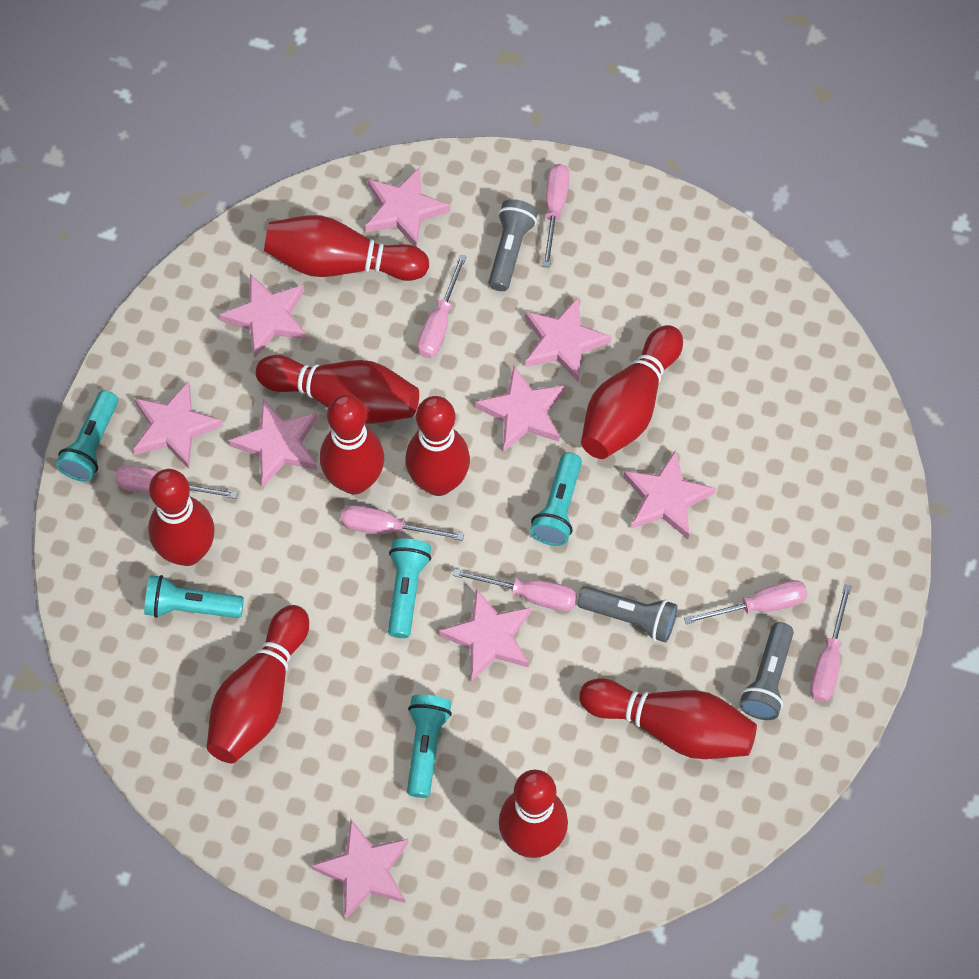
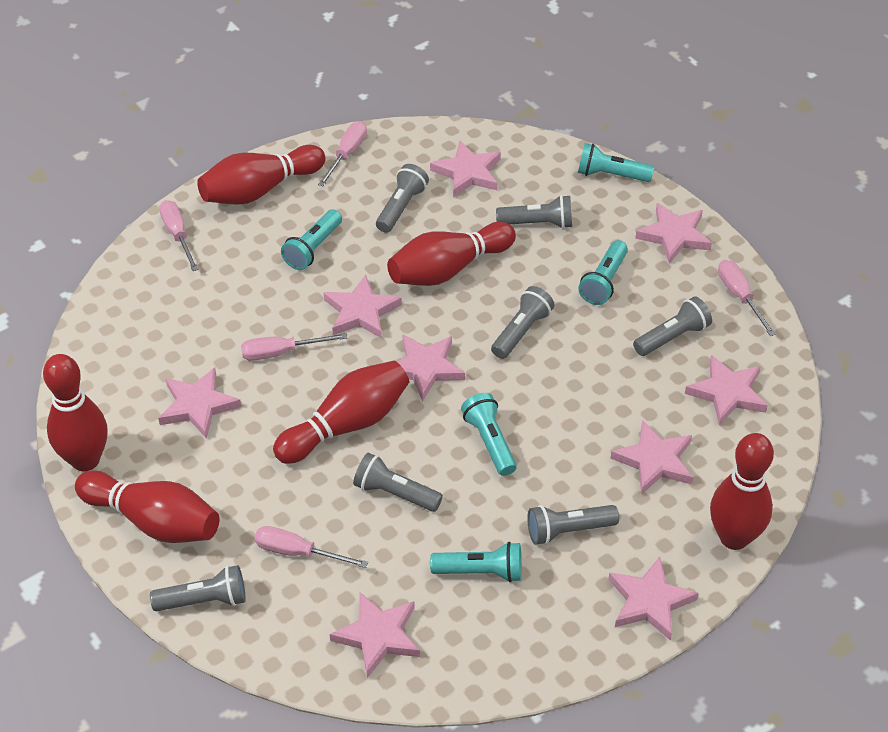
grey flashlight: [488,199,538,291] [578,586,677,643] [739,622,794,720] = 3 -> [150,565,246,611] [353,453,443,512] [376,164,429,233] [491,286,555,359] [496,195,572,229] [527,505,619,545] [633,296,712,356] = 7
pink screwdriver: [115,465,238,499] [340,505,464,541] [417,255,467,358] [453,569,577,611] [543,164,570,267] [684,580,808,624] [810,584,852,702] = 7 -> [159,200,199,271] [241,333,348,361] [255,526,368,568] [318,121,367,186] [718,260,776,336] = 5
red bowling pin: [148,469,215,566] [207,605,309,763] [256,355,419,424] [264,215,429,281] [320,394,384,494] [406,396,470,496] [499,770,568,858] [579,678,757,759] [581,325,683,459] = 9 -> [43,354,107,471] [75,470,219,543] [197,145,326,205] [273,360,409,464] [387,222,516,286] [710,433,774,550] = 6

